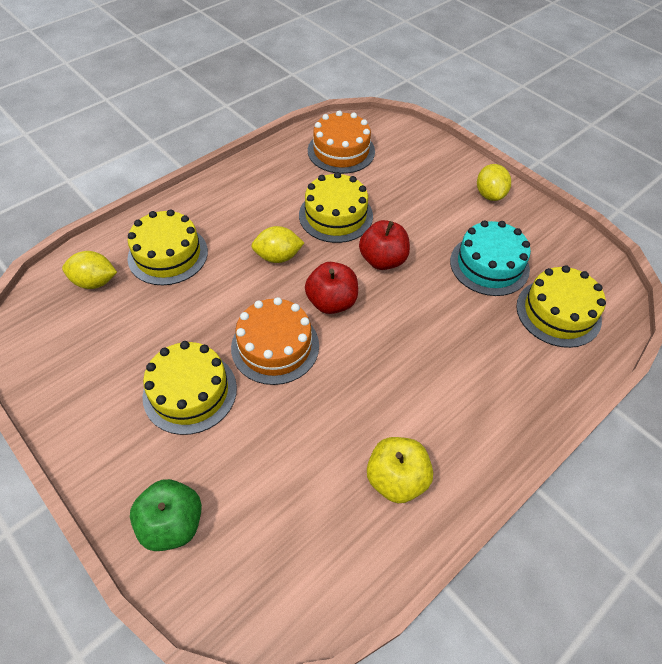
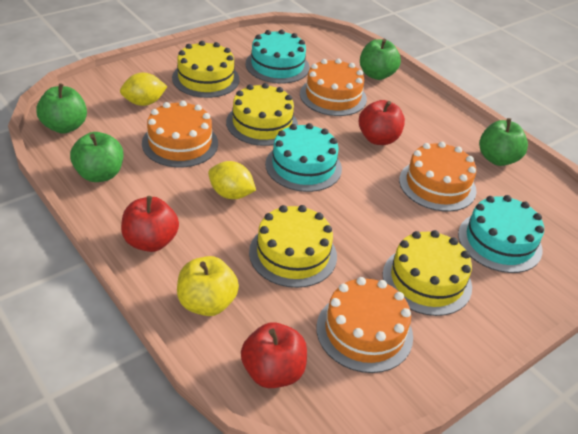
green apple: [130,479,202,551] = 1 -> [36,83,87,134] [70,132,123,182] [360,39,401,80] [479,118,528,166] = 4
orange cake: [231,297,319,385] [308,110,375,174] = 2 -> [142,101,218,167] [300,58,367,116] [316,277,413,373] [399,142,477,212] = 4
red apple: [305,262,358,314] [359,220,410,270] = 2 -> [121,196,179,252] [241,322,307,388] [359,100,405,145] = 3
turquoise cake: [450,220,531,296] = 1 -> [245,29,310,84] [265,123,342,192] [458,195,544,273] = 3
yellow lemon: [62,251,117,289] [251,226,304,263] [477,164,511,201] = 3 -> [120,72,168,106] [208,161,256,199] = 2

